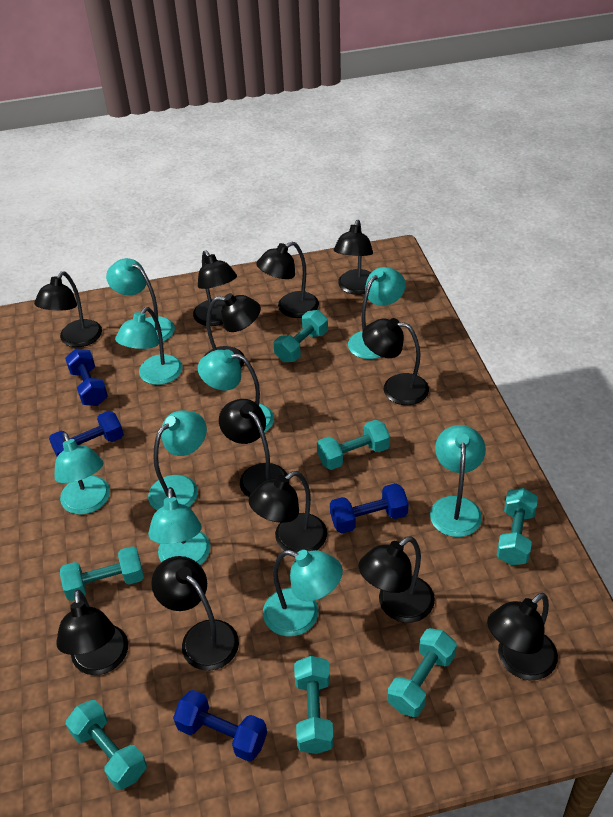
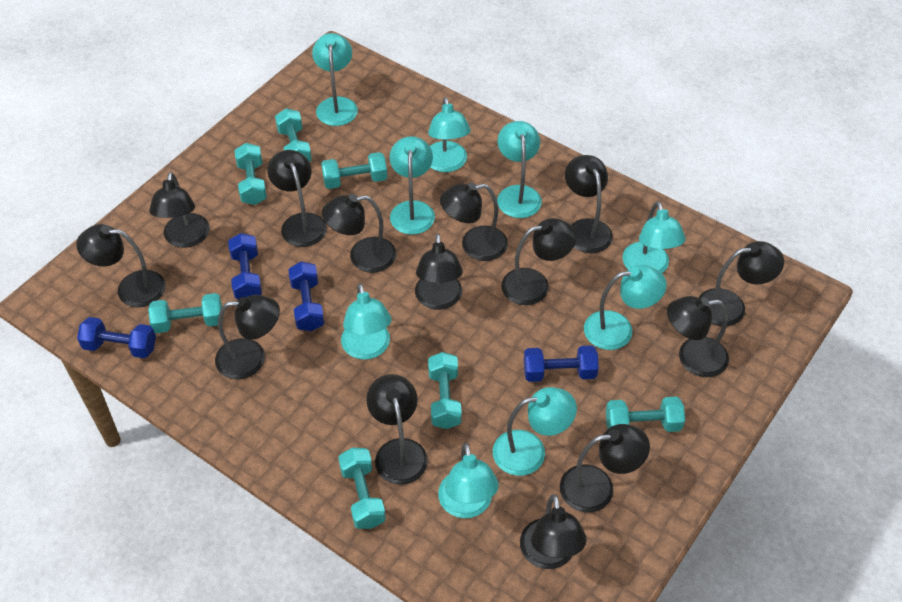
black lamp: [34,271,102,347] [56,589,128,675] [151,556,239,671] [193,250,237,326] [204,293,261,368] [219,399,288,498] [249,471,327,553] [257,242,319,318] [334,220,373,295] [359,536,435,623] [362,318,429,405] [487,593,558,680] = 12 -> [76,224,166,307] [149,172,210,248] [215,295,280,379] [267,150,327,247] [322,194,396,273] [366,374,428,485] [415,233,463,310] [440,182,508,261] [501,218,576,305] [520,494,587,569] [560,424,650,513] [565,155,613,253] [667,296,729,377] [699,241,784,327] = 14

